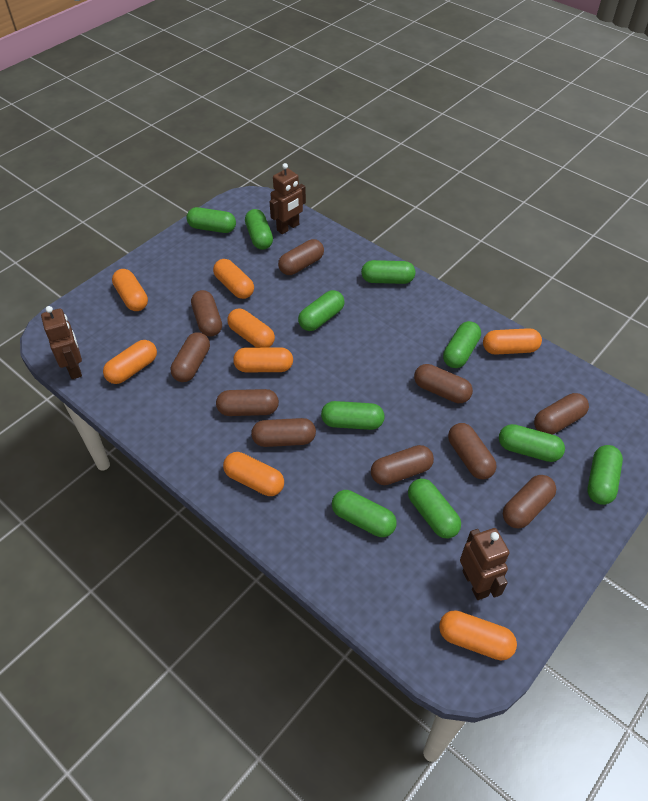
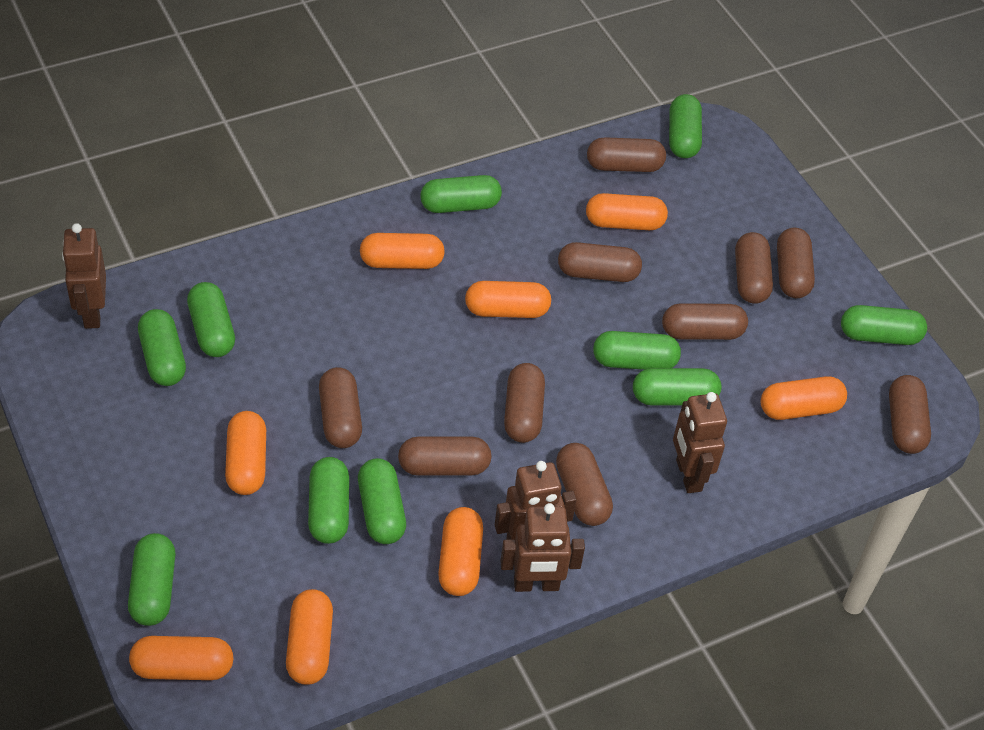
brown robot: [41,306,82,379] [270,163,306,234] [460,528,510,600] = 3 -> [62,223,106,329] [495,461,576,540] [501,503,585,592] [673,392,727,493] = 4

